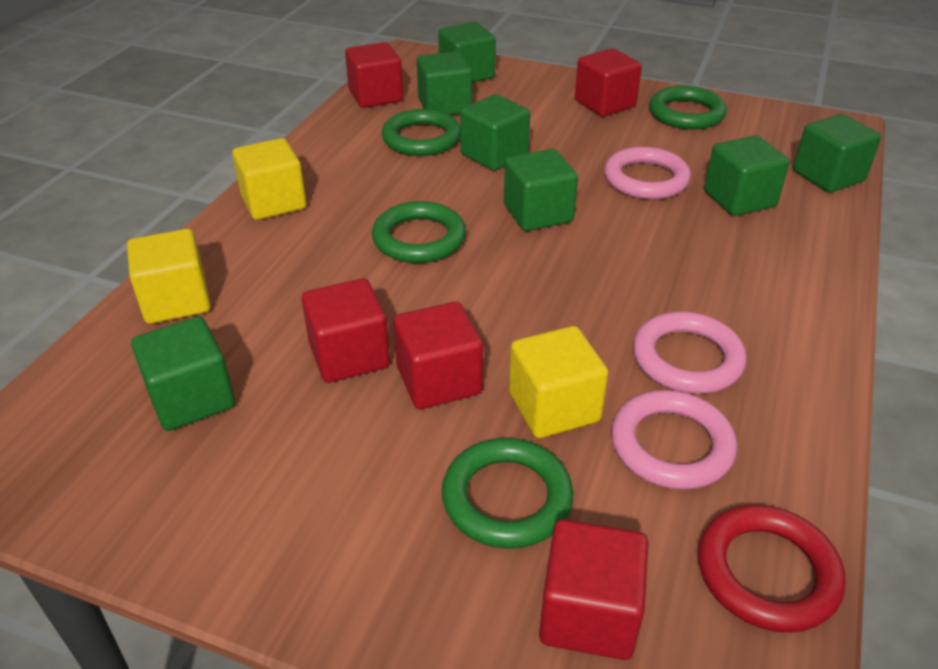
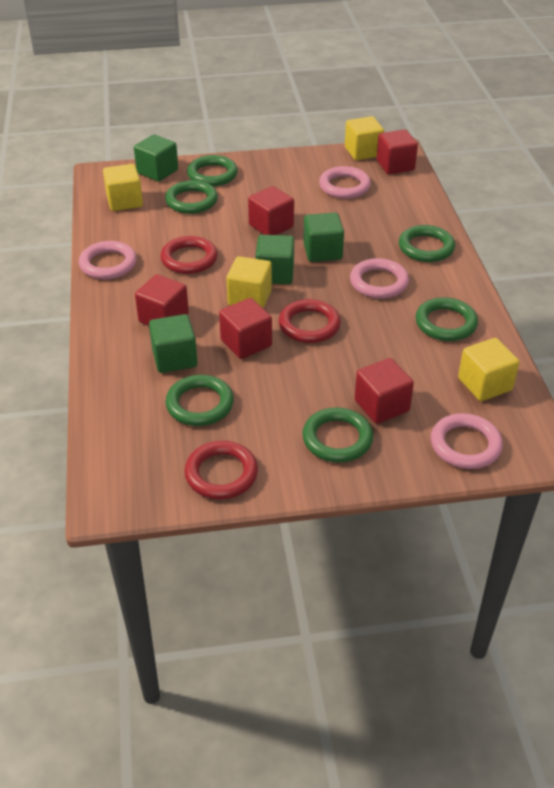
green cube: [131,316,235,431] [417,51,472,115] [438,22,496,83] [460,94,530,171] [504,149,578,231] [704,135,790,216] [793,114,881,193] = 7 -> [134,134,178,182] [149,314,198,373] [256,235,294,284] [303,213,344,262] = 4
green ring: [372,201,466,263] [382,109,460,156] [442,438,573,549] [649,86,727,129] = 4 -> [165,180,218,214] [165,375,234,426] [187,155,238,186] [302,408,373,462] [399,225,455,262] [415,297,478,341] = 6
pink ring: [604,147,691,199] [611,390,737,490] [633,312,747,394] = 3 -> [79,241,137,279] [319,166,371,199] [350,258,409,299] [431,413,503,469] = 4
red ring: [698,504,846,633] = 1 -> [160,236,218,274] [184,441,258,499] [279,299,341,343] = 3
yellow cube: [127,229,211,324] [232,138,306,220] [509,326,608,438] = 3 -> [103,164,143,211] [226,256,272,309] [345,116,384,160] [458,338,520,401] = 4

